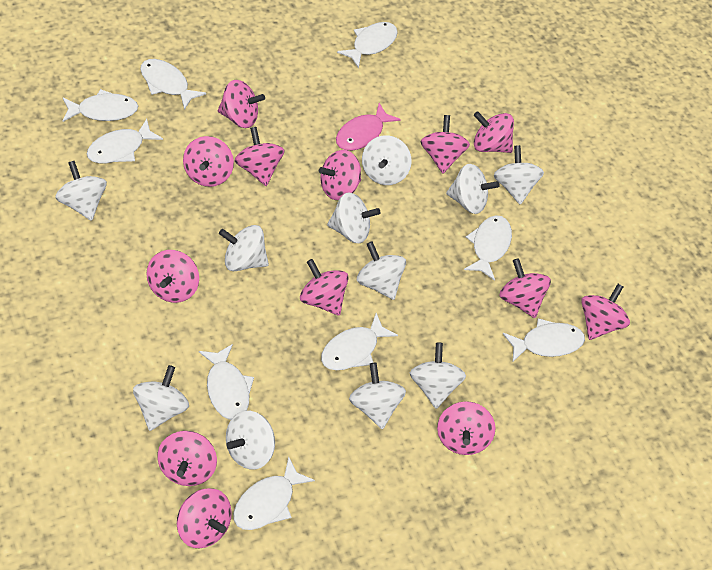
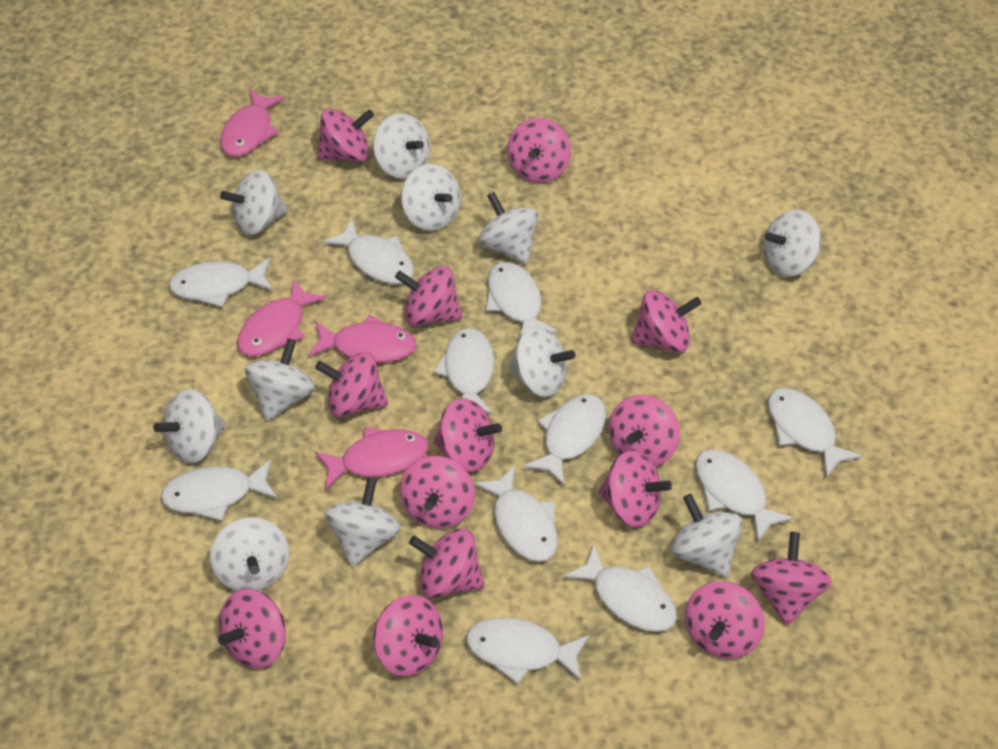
pink fish: [336,103,401,151] = 1 -> [220,89,285,156] [237,279,327,356] [308,314,416,363] [315,427,428,490] = 4
pink spinning top: [146,250,199,303] [157,431,217,486] [177,488,232,548] [183,136,234,187] [218,80,265,128] [235,127,284,186] [300,259,349,316] [319,150,361,200] [420,115,470,173] [437,401,496,455] [474,111,514,153] [500,258,551,318] [581,284,630,340] = 13 -> [218,589,286,668] [315,352,388,417] [317,108,374,162] [373,595,443,676] [395,266,462,326] [400,456,475,529] [409,528,484,598] [434,398,502,472] [507,118,571,183] [599,450,672,527] [609,394,680,467] [631,290,702,352] [685,581,765,659] [751,532,832,626] = 14
white fish: [62,89,138,122] [87,119,163,163] [140,59,206,110] [199,344,254,420] [233,457,315,530] [321,313,398,370] [337,22,398,68] [464,215,512,281] [503,318,585,363] = 9 -> [161,459,277,521] [169,258,273,307] [323,219,414,284] [433,328,494,415] [466,617,590,684] [473,466,558,562] [486,262,558,337] [523,394,606,486] [564,544,677,632] [695,449,794,542] [768,388,862,478] = 11

